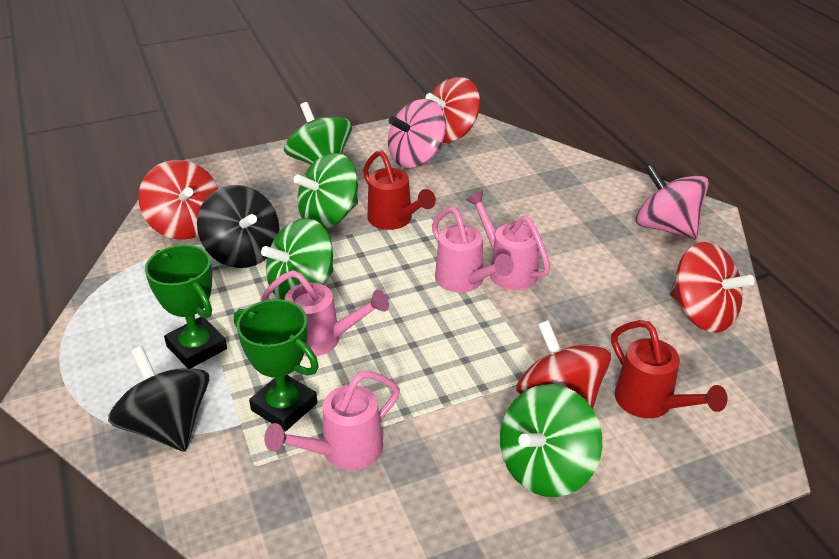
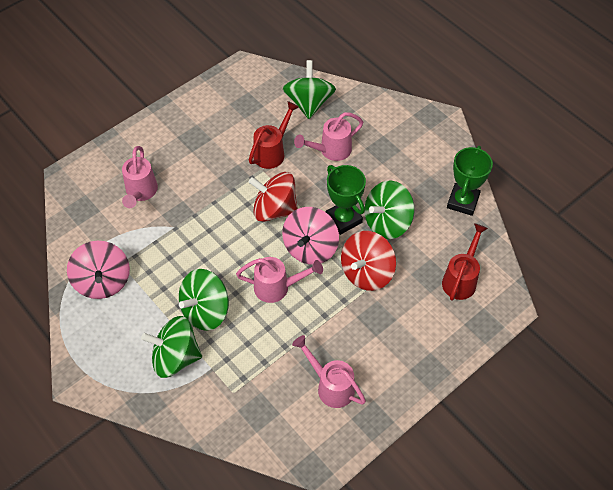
black spinning top: [108,346,209,452] [197,185,280,268] = 2 -> none = 0
red spinning top: [138,160,218,239] [426,77,480,143] [516,320,612,409] [670,242,754,333] = 4 -> [249,172,298,222] [341,231,396,291] = 2

